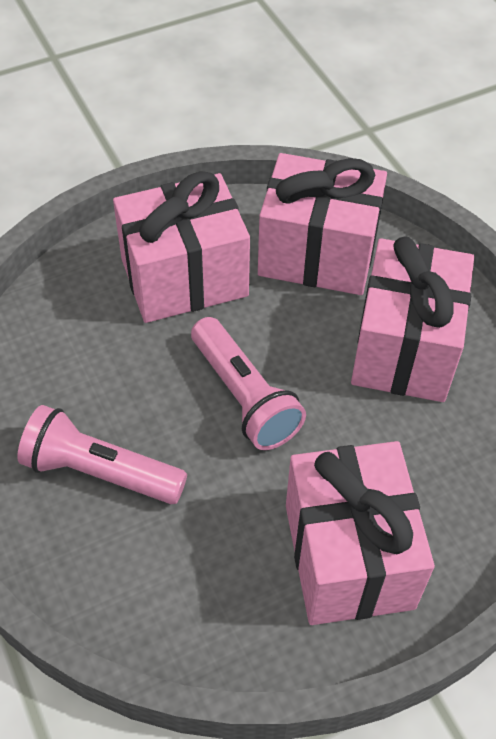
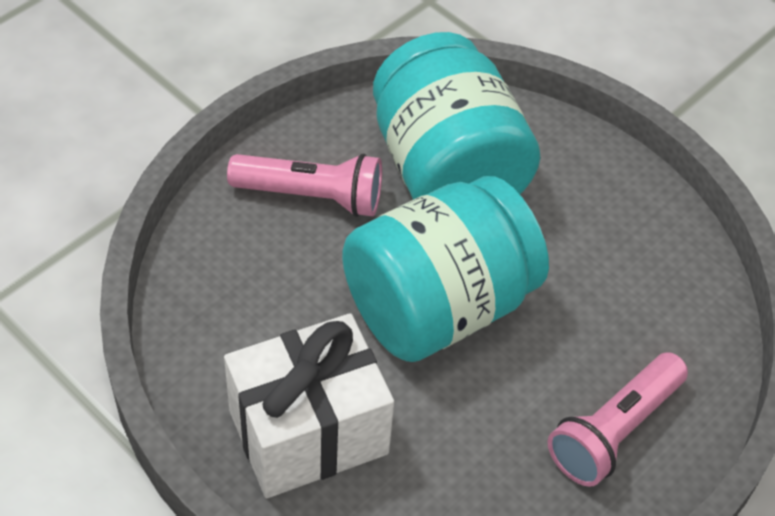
pink gift: [113,171,250,323] [258,153,387,295] [286,441,435,625] [351,236,474,402] = 4 -> none = 0
turquoise jar: none = 0 -> [342,176,549,362] [373,32,540,199] = 2
white gift: none = 0 -> [224,313,394,498] = 1

